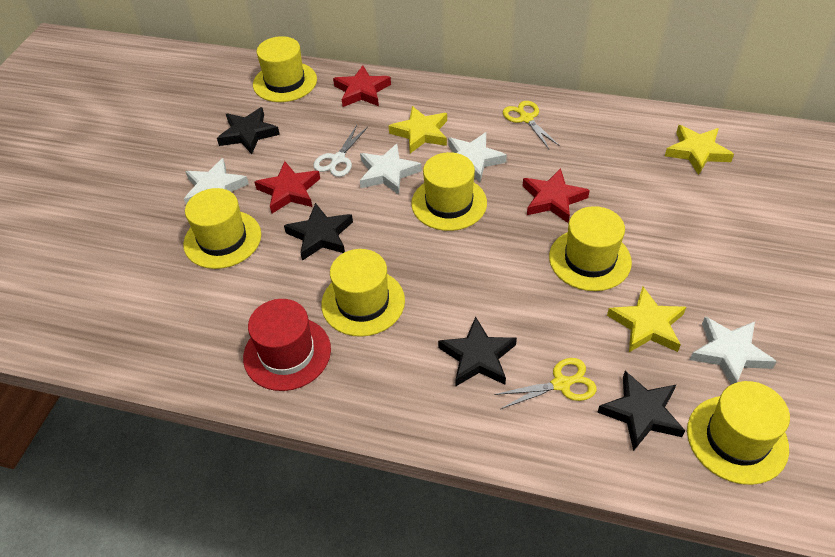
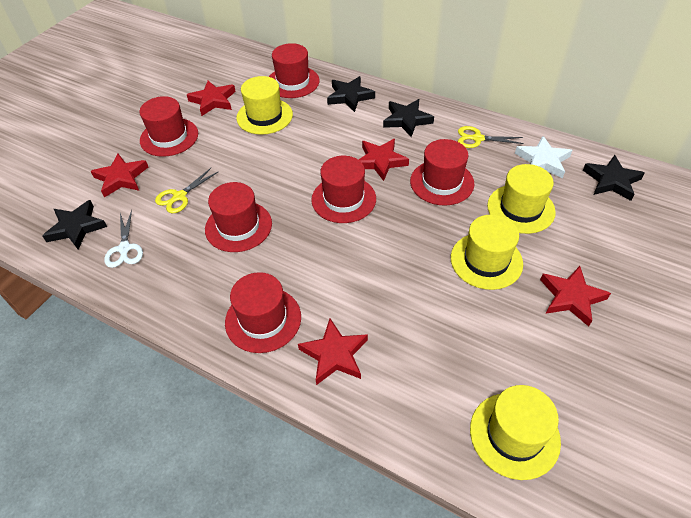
red hat: [243,299,331,391] = 1 -> [139,96,198,157] [205,182,272,252] [225,272,301,353] [269,43,319,98] [311,156,376,223] [410,139,474,206] = 6
red star: [255,161,320,214] [333,65,391,107] [523,168,590,223] = 3 -> [91,154,148,198] [187,81,236,116] [298,319,368,385] [358,139,409,181] [540,266,611,327] = 5
white star: [184,158,249,204] [360,144,422,195] [448,132,507,182] [690,317,777,385] = 4 -> [515,136,572,178] = 1
yellow hat: [183,188,261,269] [253,36,317,102] [321,249,405,337] [411,152,487,231] [549,206,632,291] [687,381,790,485] = 6 -> [236,76,293,135] [451,215,523,290] [470,385,561,480] [487,164,556,234] = 4
yellow star: [388,106,447,153] [607,287,686,352] [665,125,734,175] = 3 -> none = 0

